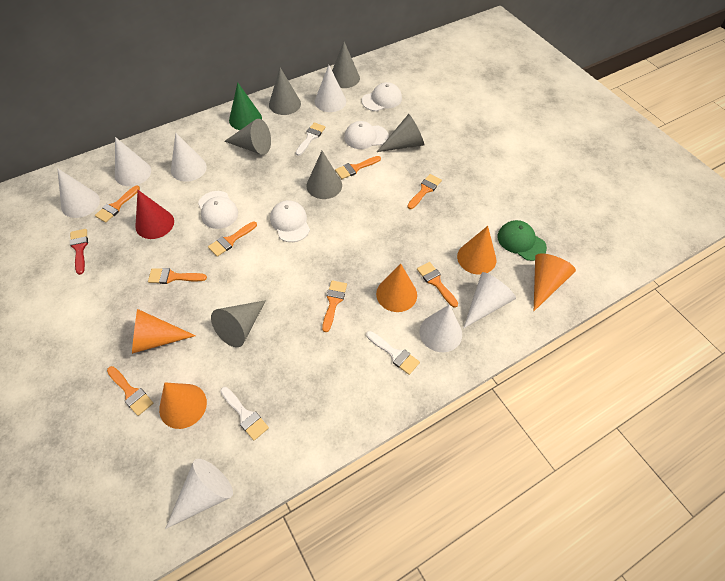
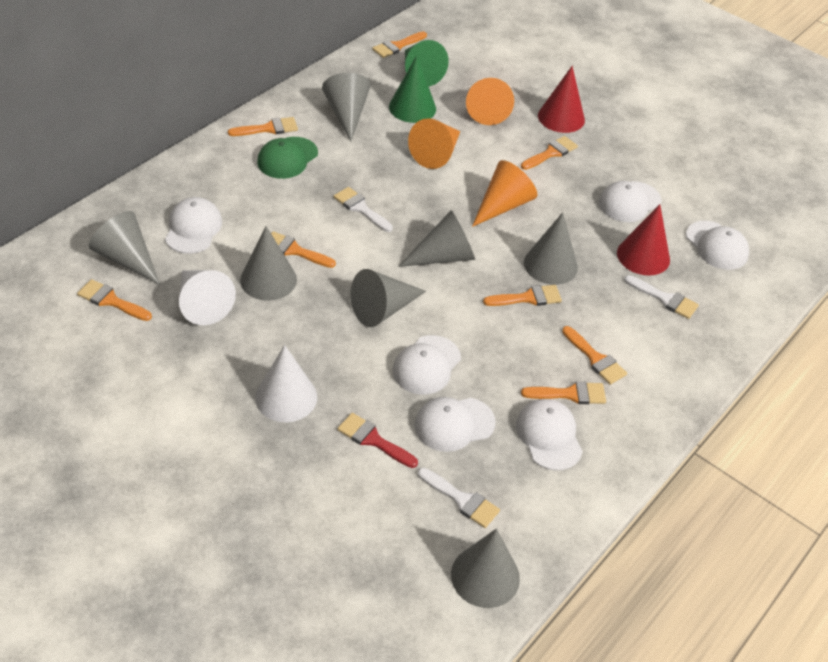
green cone: [229,82,262,130] = 1 -> [389,55,436,123] [405,40,449,86] = 2
grey cone: [211,300,266,347] [224,119,271,155] [269,68,301,115] [306,151,342,199] [332,42,360,88] [377,114,424,152] = 6 -> [89,211,160,285] [240,226,297,301] [322,73,370,141] [351,269,426,327] [398,210,475,267] [451,528,520,608] [524,212,578,285] = 7
orange cone: [132,309,196,354] [159,382,207,429] [376,264,417,312] [457,226,496,275] [534,254,576,311] = 5 -> [408,118,460,169] [466,78,514,125] [472,160,538,227] = 3
red cone: [135,190,174,239] = 1 -> [538,66,585,133] [617,204,670,276] = 2
white cap: [198,191,238,229] [270,200,310,242] [344,121,388,149] [362,82,402,111] = 4 -> [165,197,222,254] [392,335,461,395] [414,397,496,452] [516,399,583,470] [599,181,661,222] [686,221,749,270] = 6
white cone: [57,168,100,218] [115,137,151,186] [165,459,233,529] [171,133,207,182] [315,65,346,112] [420,304,462,352] [464,272,516,328] = 7 -> [179,270,236,325] [255,345,317,422] = 2

